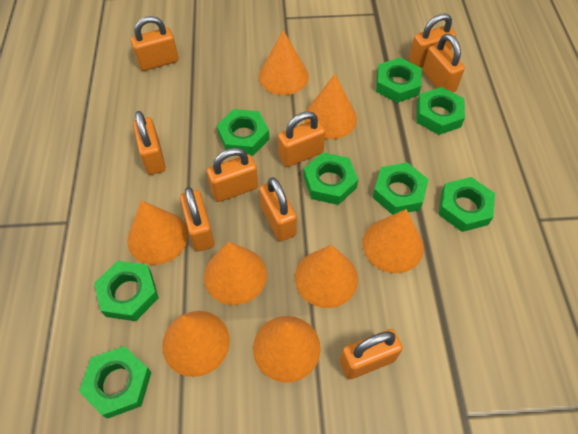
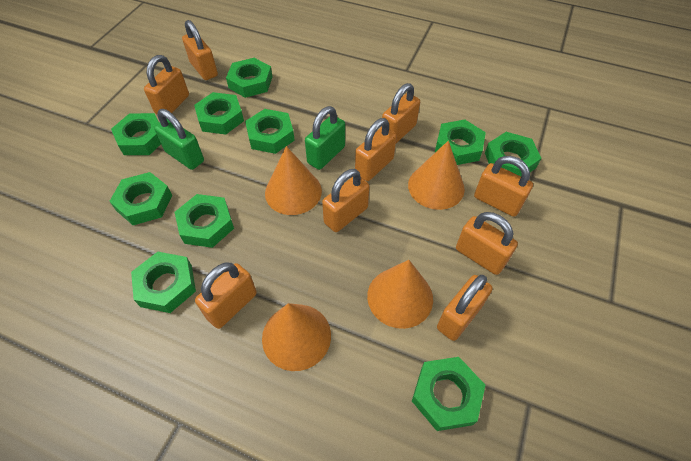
green nut: [79,346,152,419] [94,261,159,321] [217,109,269,156] [303,152,358,205] [373,162,429,215] [376,57,422,103] [416,87,465,135] [439,177,495,232] = 8 -> [109,172,172,225] [111,113,161,155] [131,252,196,313] [175,194,234,248] [194,92,244,135] [226,58,273,98] [245,109,295,154] [412,357,485,431] [435,119,486,165] [485,132,541,176] = 10
green padlock: none = 0 -> [154,109,204,170] [305,106,345,170] = 2
orange cone: [127,200,188,265] [162,311,230,377] [204,242,267,305] [253,316,321,383] [259,30,309,95] [295,245,358,308] [304,74,357,139] [363,209,424,273] = 8 -> [262,303,331,371] [265,146,322,215] [367,260,433,329] [408,141,465,210] = 4

